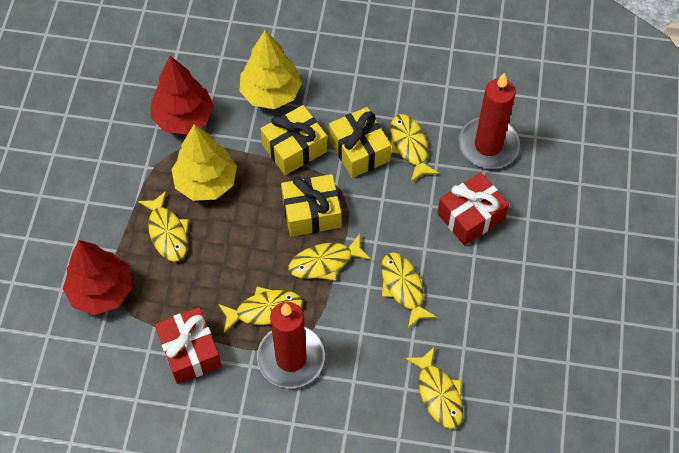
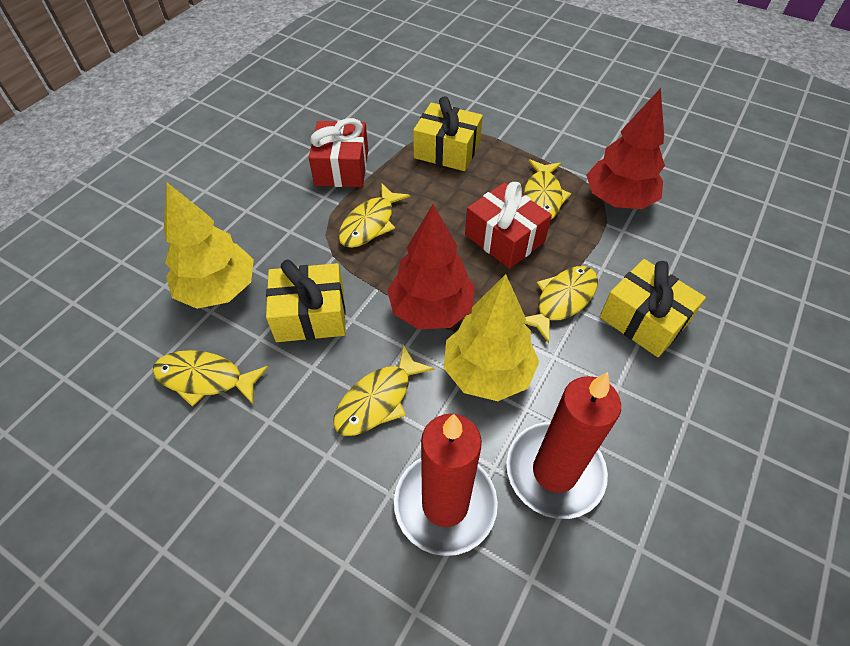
yellow fish: [138,191,189,262] [218,286,303,333] [288,234,371,281] [381,252,437,328] [390,114,439,182] [405,347,463,429] = 6 -> [152,350,268,407] [334,344,435,436] [338,183,410,248] [523,159,571,219] [524,266,598,343] = 5

